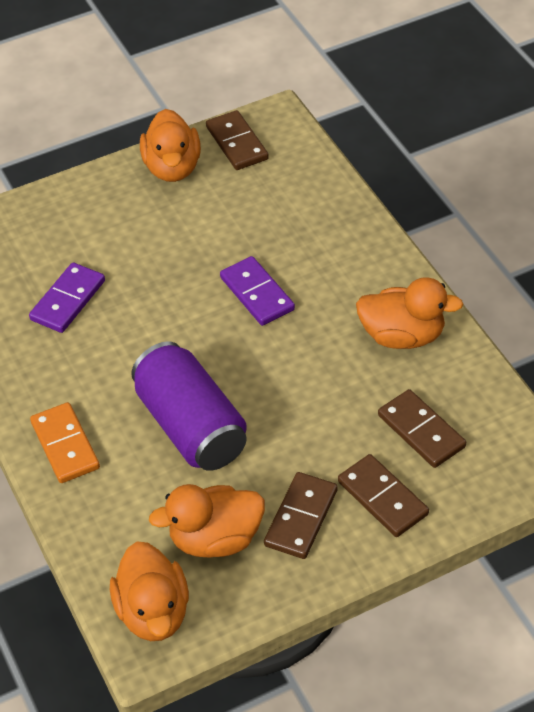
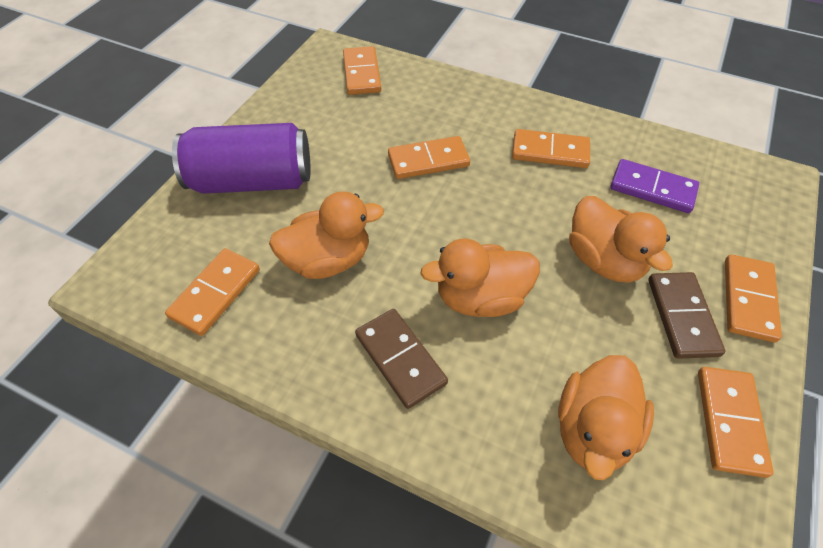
brown domino: [206,110,269,170] [264,472,338,559] [338,454,429,537] [378,389,466,468] = 4 -> [355,309,448,409] [648,272,726,359] = 2
orange domino: [30,402,100,483] = 1 -> [165,248,260,336] [343,46,381,95] [388,136,470,179] [512,129,590,168] [698,367,774,478] [725,254,782,343] = 6
purple domino: [29,262,105,333] [220,256,295,326] = 2 -> [610,159,699,213] = 1

